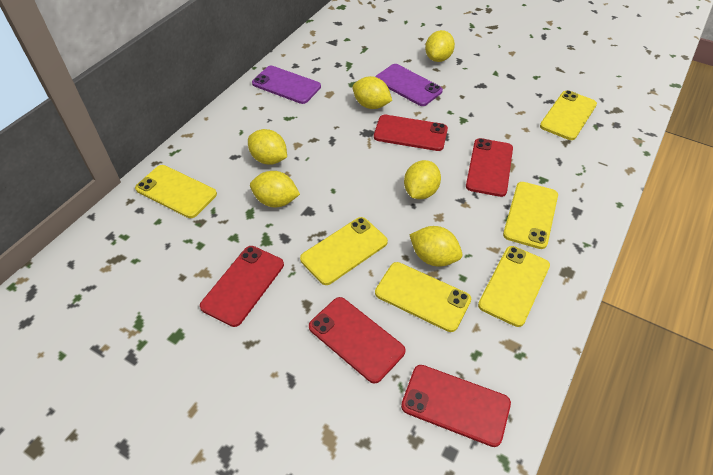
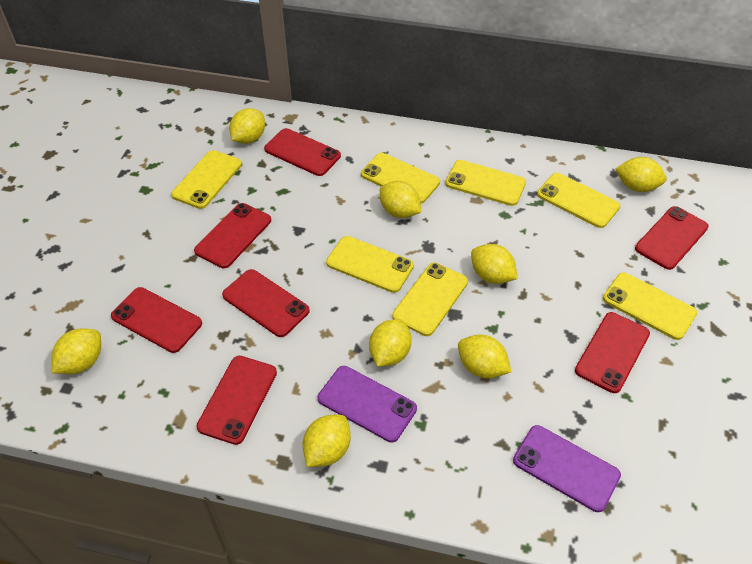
red phone: [200,246,284,327] [309,297,406,383] [374,115,448,151] [401,365,511,447] [466,138,513,197] = 5 -> [111,287,202,353] [194,203,271,268] [196,356,277,445] [222,269,310,337] [264,128,341,176] [575,312,650,393] [635,206,709,270] = 7
yellow lemon: [248,129,287,165] [250,171,300,207] [352,76,392,109] [404,160,441,199] [410,226,462,267] [425,30,455,62] = 6 -> [52,329,101,374] [229,108,265,144] [303,415,351,467] [369,319,412,367] [380,181,421,218] [458,334,511,378] [471,244,518,284] [615,157,667,192] = 8
yellow phone: [135,165,217,218] [300,217,388,285] [375,262,471,332] [478,246,550,327] [503,182,558,249] [540,90,597,140] = 6 -> [171,150,242,209] [326,236,414,293] [361,153,440,203] [392,262,468,336] [445,160,526,206] [537,173,620,228] [603,272,697,340] = 7

